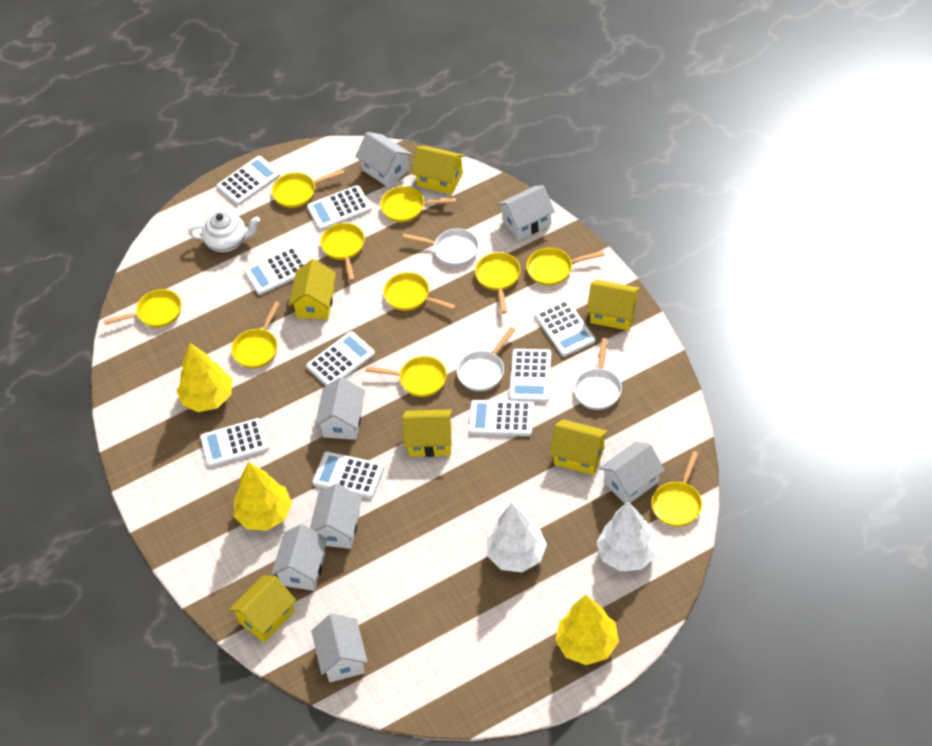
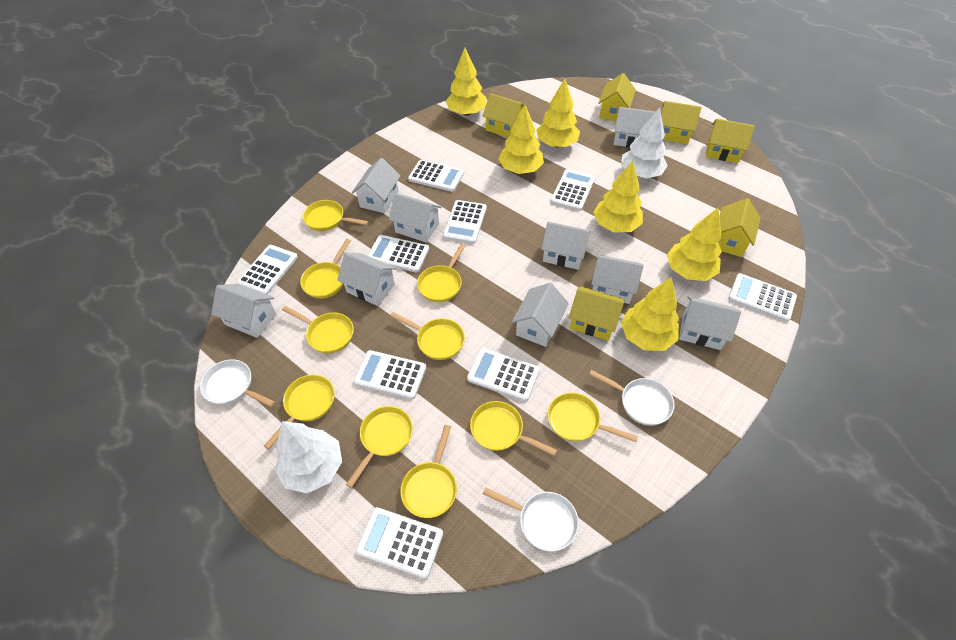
white house: [271,524,327,591] [310,483,362,549] [311,613,368,682] [315,377,365,440] [355,132,412,188] [497,185,555,240] [599,442,665,503] = 7 -> [211,284,276,338] [337,253,396,306] [352,158,400,213] [389,193,442,243] [512,283,569,347] [541,221,591,270] [591,255,644,304] [613,107,655,148] [679,296,741,350] = 9
white teapot: [188,212,260,252] = 1 -> none = 0
yellow tree: [177,343,232,412] [234,462,292,531] [555,595,619,665] = 3 -> [446,48,486,116] [499,104,544,174] [536,79,580,147] [593,161,643,232] [621,277,679,351] [667,208,722,281] = 6

